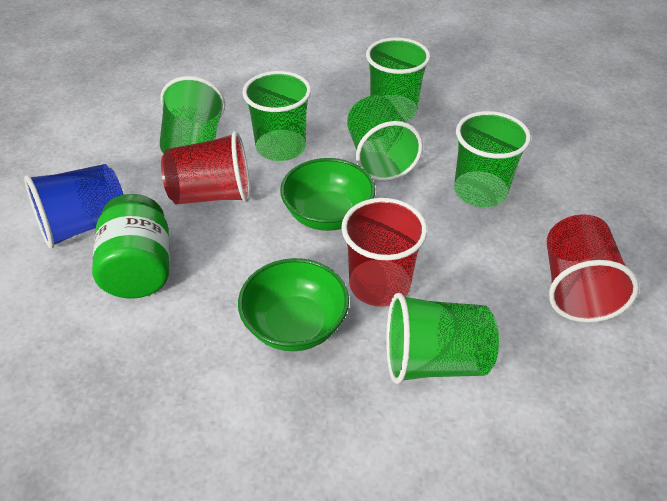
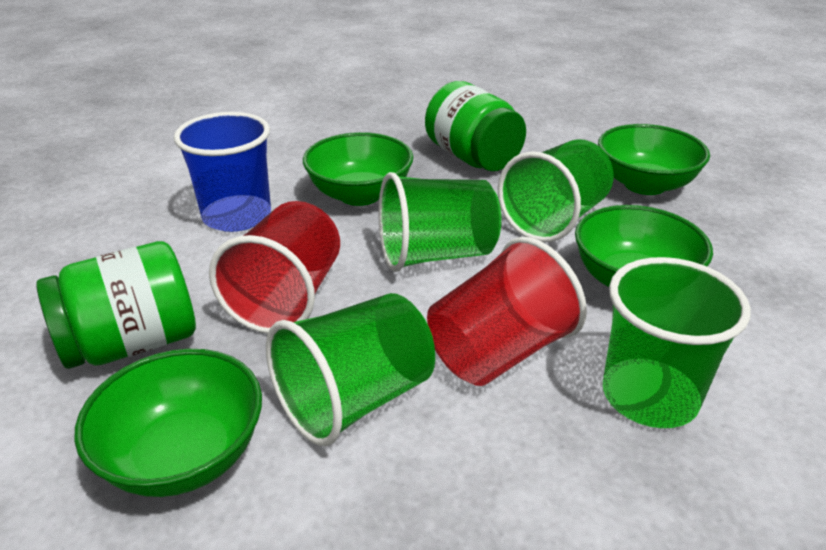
green bowl: [238,258,349,351] [280,158,375,231] = 2 -> [74,349,262,497] [303,132,413,206] [575,205,713,287] [598,124,710,195] = 4
green cup: [160,76,225,154] [242,71,311,161] [347,95,423,182] [366,37,430,121] [386,293,499,384] [454,111,531,207] = 6 -> [266,293,435,446] [378,172,501,272] [498,139,614,242] [603,257,751,428] = 4
green jar: [92,194,170,298] = 1 -> [36,241,196,369] [425,81,526,171] = 2
red cup: [161,131,250,205] [341,198,427,307] [547,214,639,323] = 3 -> [209,201,340,334] [427,237,587,386] = 2

